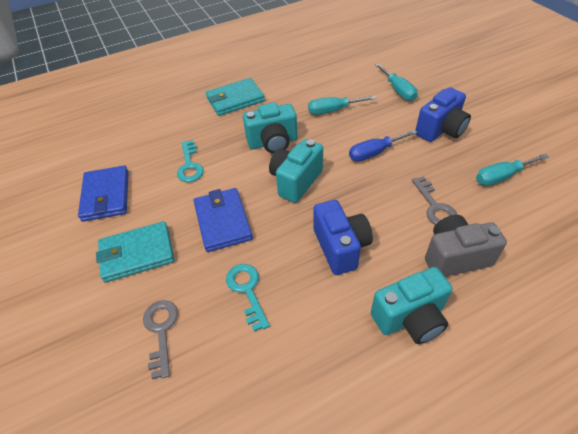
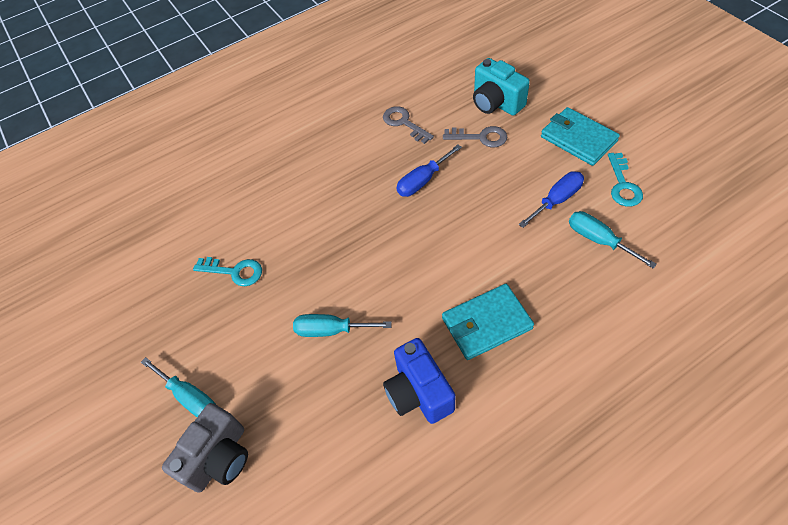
blue camera: [314,200,373,275] [415,87,471,142] = 2 -> [383,338,455,424] = 1
blue screwdriver: [349,130,417,161] = 1 -> [396,145,462,197] [518,171,584,228] = 2
blue wallet: [78,165,129,222] [194,188,253,252] = 2 -> none = 0
turquoise camera: [243,102,297,154] [269,139,323,203] [371,267,452,344] = 3 -> [473,58,530,116] = 1

